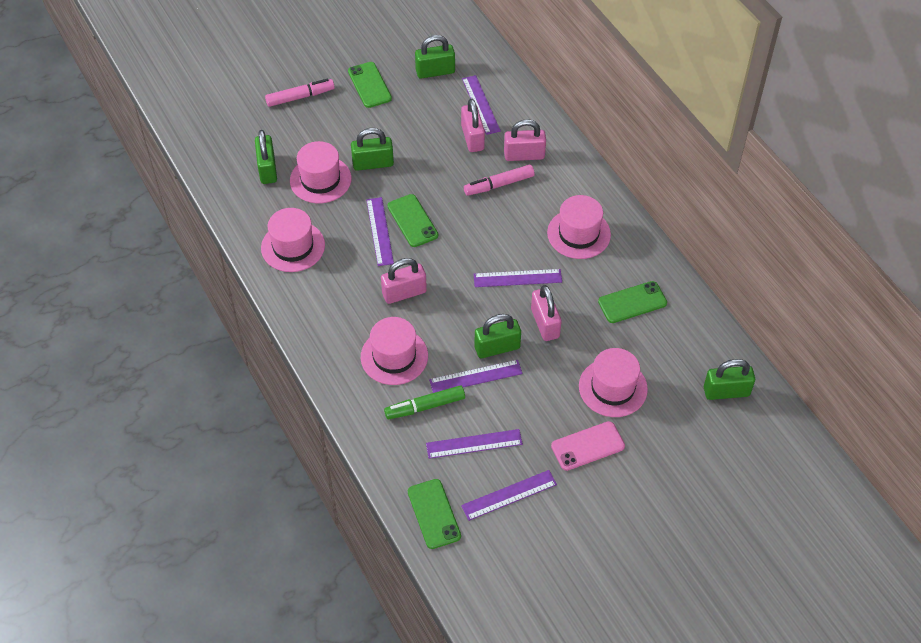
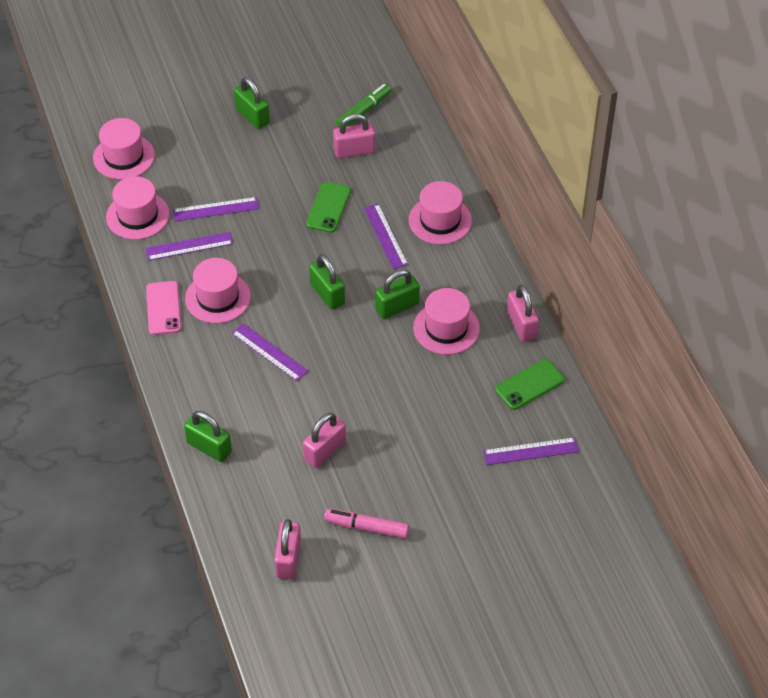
green padlock: [255,130,277,184] [351,128,394,171] [415,35,455,79] [475,314,521,358] [704,359,755,400] = 5 -> [184,411,232,462] [234,77,270,129] [309,254,345,310] [375,270,420,319] = 4
green phone: [348,62,392,108] [388,194,438,247] [408,479,461,549] [598,281,667,323] = 4 -> [306,182,351,233] [495,359,565,410] = 2
pink marker: [265,79,334,107] [464,164,535,196] = 2 -> [324,509,409,539] = 1
purple ruler: [366,197,394,266] [426,429,523,459] [429,360,523,393] [461,470,557,521] [462,75,501,135] [474,269,562,287] = 6 -> [145,232,233,261] [173,197,259,221] [232,323,309,381] [364,204,408,269] [483,437,579,465] = 5

